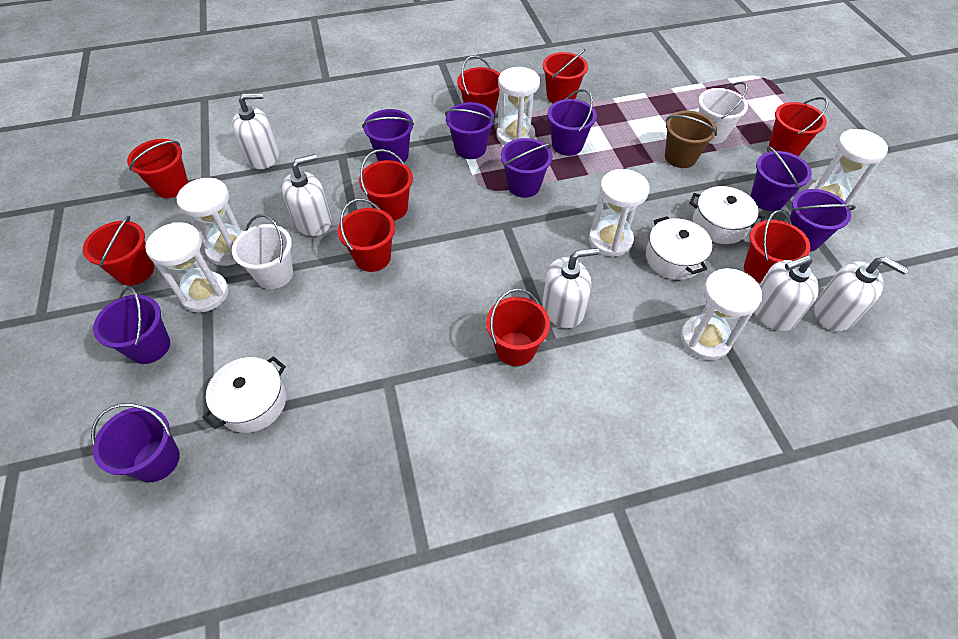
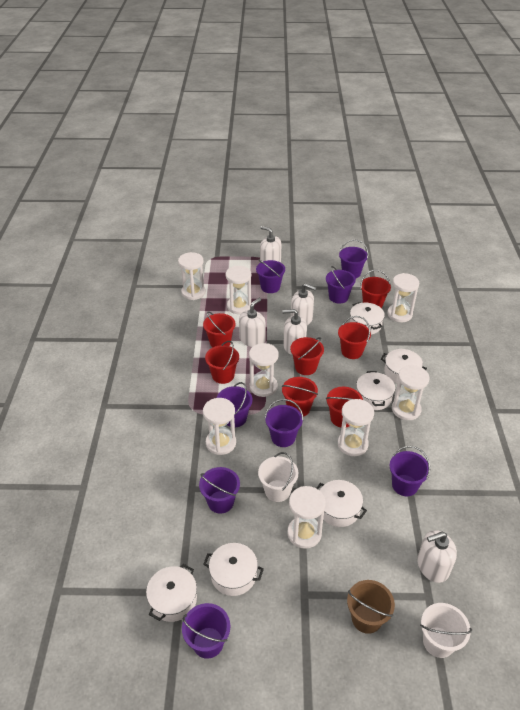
red bucket: [83,216,154,286] [127,139,189,198] [338,199,395,272] [359,149,413,221] [457,55,500,115] [486,289,550,366] [542,49,588,103] [744,210,811,283] [769,97,828,156] = 9 -> [203,312,236,348] [205,341,239,384] [282,377,318,417] [290,337,324,375] [326,387,363,427] [338,316,371,359] [360,270,391,308] = 7
white hourglass: [145,222,229,313] [176,178,244,266] [497,67,540,146] [589,169,650,257] [681,268,762,360] [808,129,888,205] = 6 -> [178,252,206,300] [203,398,236,455] [226,266,251,314] [249,343,279,397] [287,486,326,549] [338,399,374,456] [387,273,419,322] [392,365,430,420] = 8
white pot: [202,356,286,433] [646,216,713,280] [689,186,765,244] = 3 -> [146,564,197,622] [203,543,264,596] [316,480,367,527] [350,302,385,335] [356,371,395,410] [381,349,427,384] = 6

